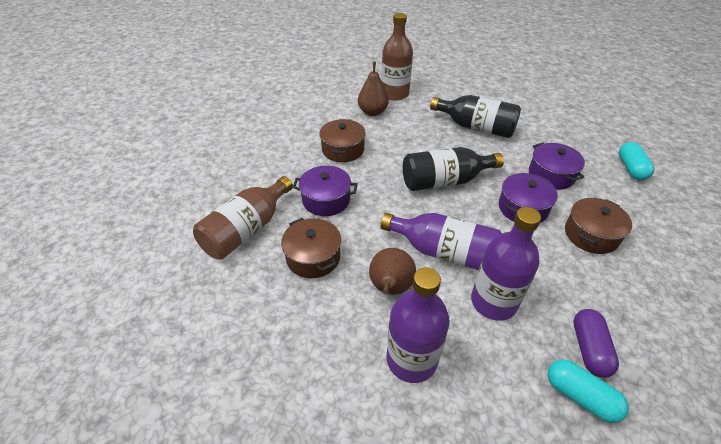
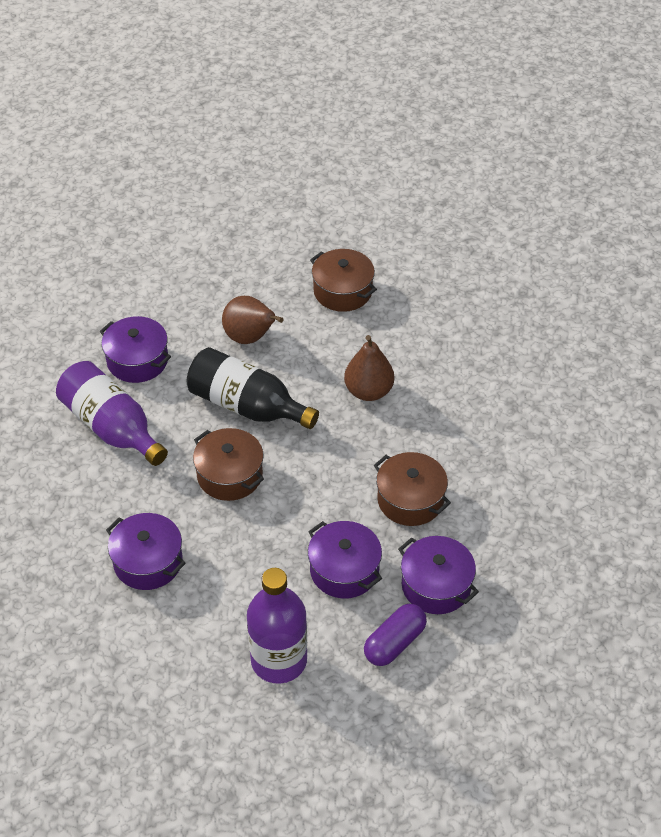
black bottle: [403,147,504,191] [430,95,521,138] = 2 -> [187,347,319,429] = 1
brown bottle: [193,176,293,260] [381,13,413,101] = 2 -> none = 0
purple bottle: [381,213,502,270] [387,267,450,383] [471,207,541,321] = 3 -> [56,361,168,466] [247,568,307,684] = 2
purple pot: [293,166,358,216] [499,173,558,223] [529,143,585,190] = 3 -> [100,316,171,383] [106,513,186,590] [308,521,382,599] [398,536,479,614] = 4
turquoise capsule: [548,359,629,423] [619,142,654,180] = 2 -> none = 0

